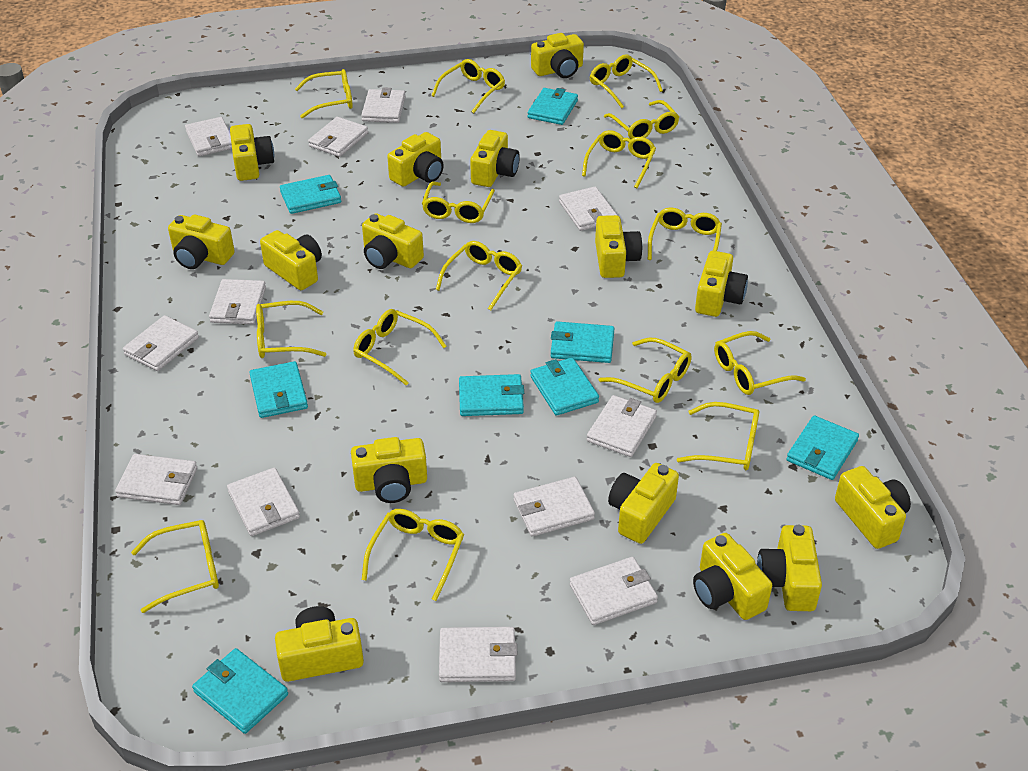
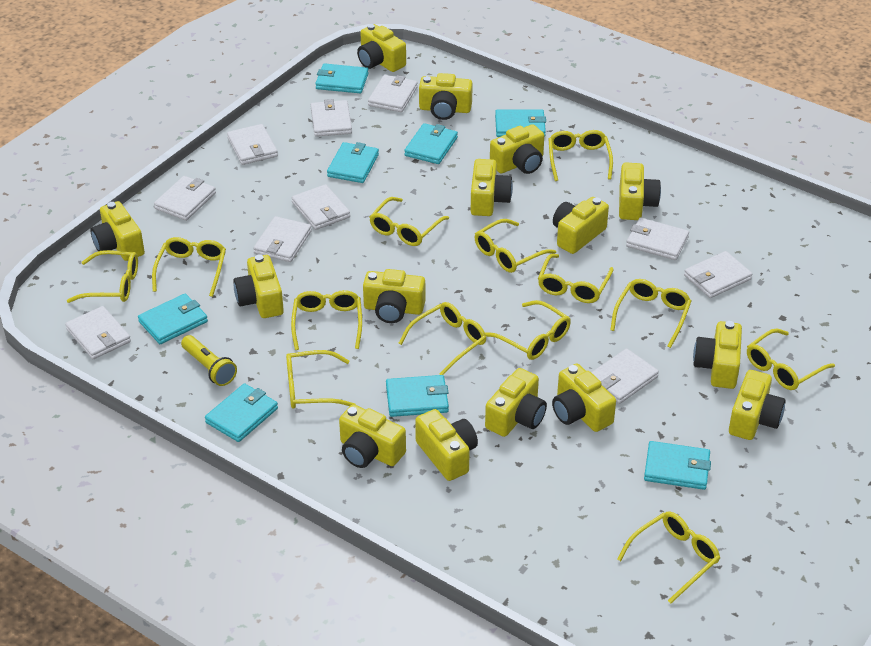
white wallet: [115,454,197,505] [123,315,199,371] [185,117,232,156] [209,279,266,325] [227,468,300,536] [308,117,368,157] [361,87,406,123] [439,627,517,682] [514,477,595,537] [559,187,618,231] [569,557,658,625] [587,395,657,457] = 12 -> [65,306,131,359] [154,176,216,221] [227,124,278,165] [253,216,312,262] [292,184,350,230] [311,99,352,137] [368,75,418,112] [591,348,659,404] [626,218,689,260] [684,251,752,298] = 10
yellow flashlight: none = 0 -> [181,335,237,386] = 1
yellow glasses: [131,520,219,613] [256,301,326,358] [295,69,353,118] [353,309,447,386] [362,509,464,601] [422,182,495,223] [431,59,505,113] [436,241,522,310] [582,130,656,189] [590,54,663,108] [599,338,692,403] [604,100,679,139] [648,208,722,260] [677,402,759,470] [714,331,806,395] = 15 -> [67,250,138,303] [152,237,226,297] [286,350,356,409] [291,290,362,350] [370,197,449,246] [399,302,486,375] [475,219,556,273] [485,300,571,360] [538,254,614,303] [548,130,613,181] [610,279,691,348] [617,512,720,603] [747,328,835,390] = 13

